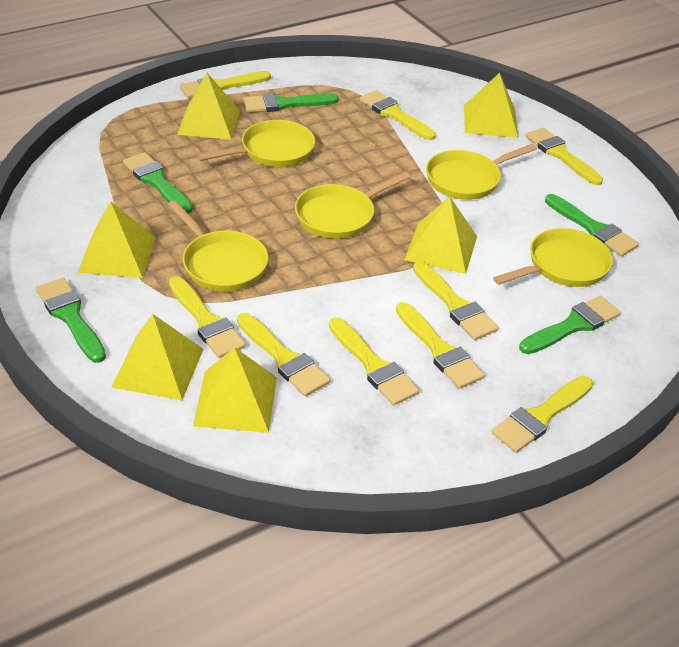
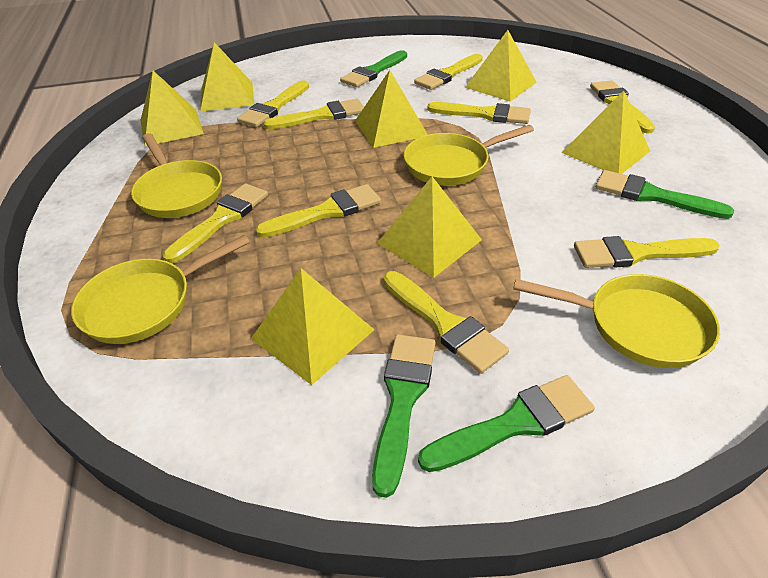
green brush: [36,278,106,363] [123,152,193,213] [243,93,339,113] [519,296,621,354] [545,194,639,256] = 5 -> [340,50,407,87] [372,334,436,498] [418,375,595,472] [596,170,734,219] = 4
yellow pan: [168,200,268,291] [197,120,315,167] [295,172,410,239] [426,144,537,200] [493,228,613,287] = 5 -> [71,235,250,344] [131,133,222,218] [404,125,534,186] [513,274,720,368] = 4
yellow pyramid: [78,201,156,278] [111,314,203,400] [177,73,240,140] [193,347,277,433] [404,197,477,274] [464,73,518,138] = 6 -> [141,71,204,146] [200,42,254,112] [251,268,375,385] [355,70,428,148] [377,177,482,278] [465,30,536,102] [562,90,650,174] = 7

